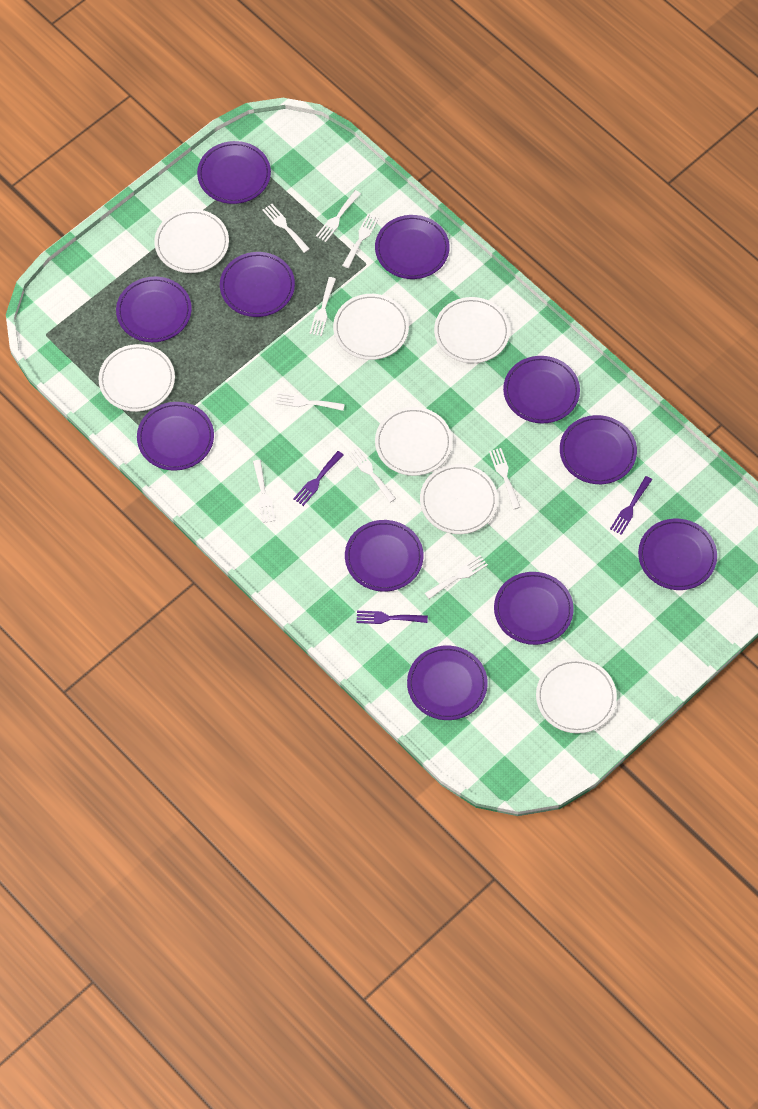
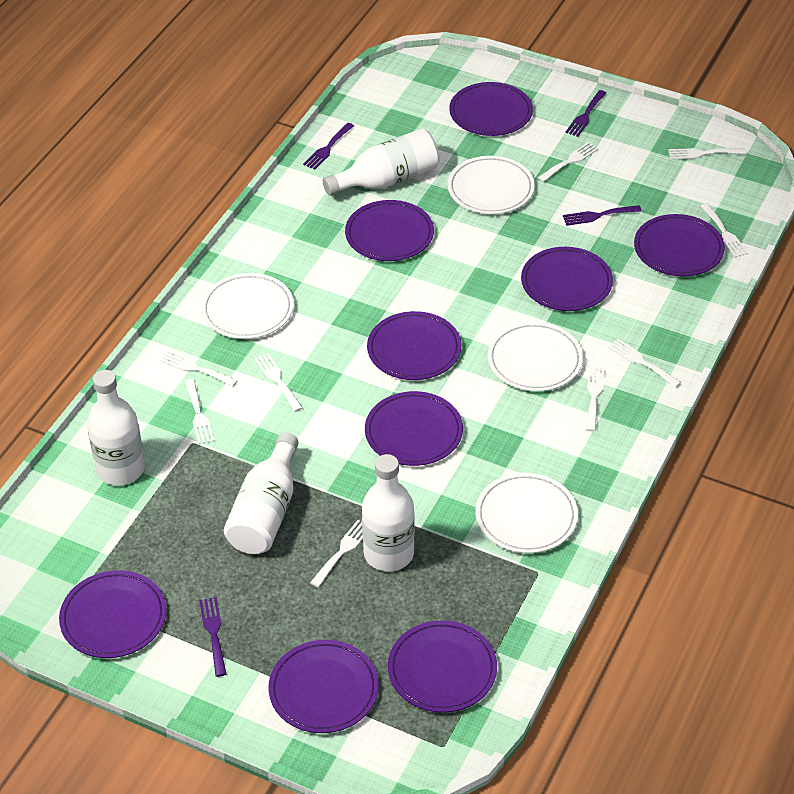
purple fork: [293,451,343,506] [356,611,428,624] [610,476,652,535] = 3 -> [199,597,226,677] [303,123,354,170] [563,205,642,226] [565,90,606,137] = 4
purple plate: [116,276,192,342] [137,402,214,471] [197,141,271,204] [220,252,295,317] [345,520,424,592] [375,215,450,279] [407,645,488,720] [494,572,574,645] [503,356,580,423] [560,415,637,484] [638,519,717,590] = 11 -> [59,570,166,658] [268,640,379,733] [345,200,434,261] [365,391,463,466] [367,311,461,380] [388,620,497,713] [449,82,533,136] [521,247,613,311] [634,214,725,277] = 9
white bottle: none = 0 -> [87,370,145,486] [224,433,298,554] [323,129,440,196] [362,454,415,571] = 4
white plate: [98,344,175,412] [154,209,229,273] [333,294,409,360] [375,407,452,476] [420,464,498,534] [434,297,510,363] [536,658,617,733] = 7 -> [201,273,294,339] [448,156,535,214] [475,473,578,553] [488,322,583,391] = 4

